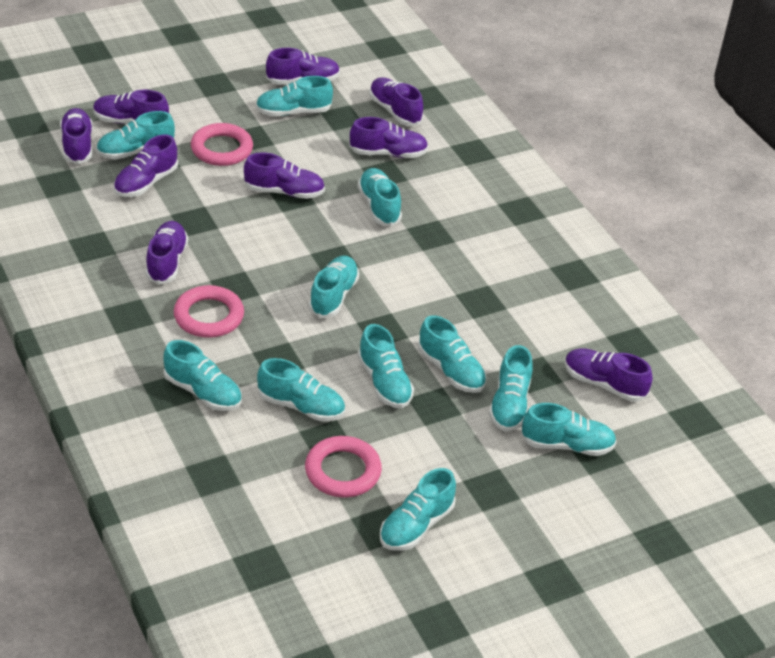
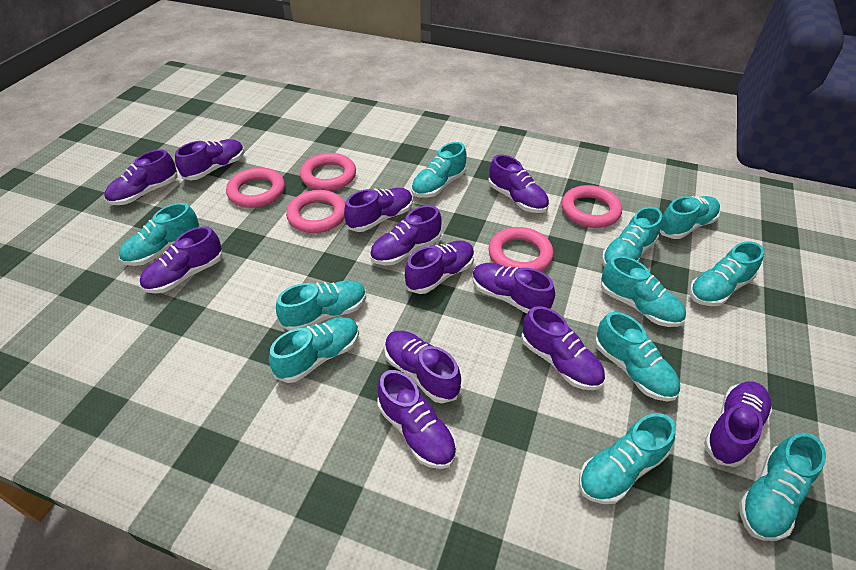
pink ring: [174,285,244,338] [191,123,253,166] [305,436,382,497] = 3 -> [226,167,285,208] [286,190,346,233] [300,153,356,191] [489,227,553,272] [561,185,622,228] = 5
purple shoe: [60,108,93,164] [93,90,169,124] [114,134,178,197] [146,221,188,284] [244,152,325,199] [266,48,340,85] [349,117,428,158] [369,77,423,126] [565,348,653,402] = 9 -> [104,150,177,205] [140,226,223,293] [175,139,245,180] [344,188,413,232] [370,205,441,265] [378,370,457,469] [384,331,461,403] [405,240,474,294] [472,263,555,313] [488,155,549,213] [521,306,605,390] [704,381,772,467] = 12

